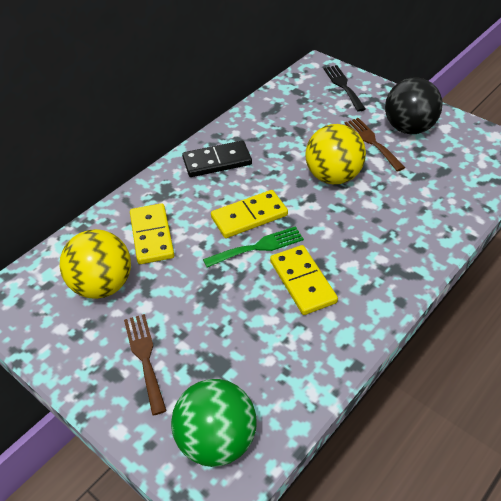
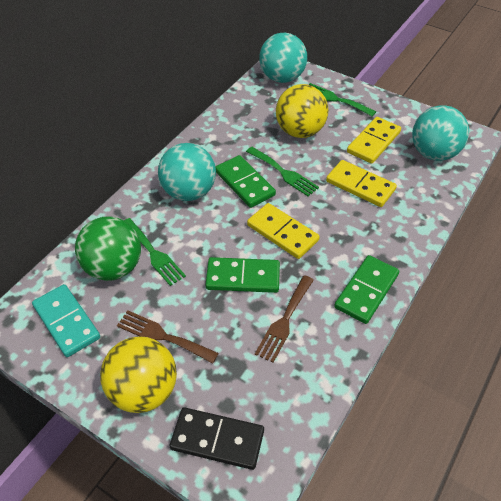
black ball: [385,77,443,134] = 1 -> none = 0
black fork: [323,65,366,112] = 1 -> none = 0
green domino: none = 0 -> [205,257,280,293] [215,155,276,208] [334,255,399,324] = 3
green fork: [203,226,304,268] = 1 -> [124,218,186,286] [246,147,319,196] [309,83,376,116] = 3
turquoise ball: none = 0 -> [158,143,216,201] [259,33,307,83] [412,105,469,161] = 3
turquoise domino: none = 0 -> [32,284,100,357] = 1

